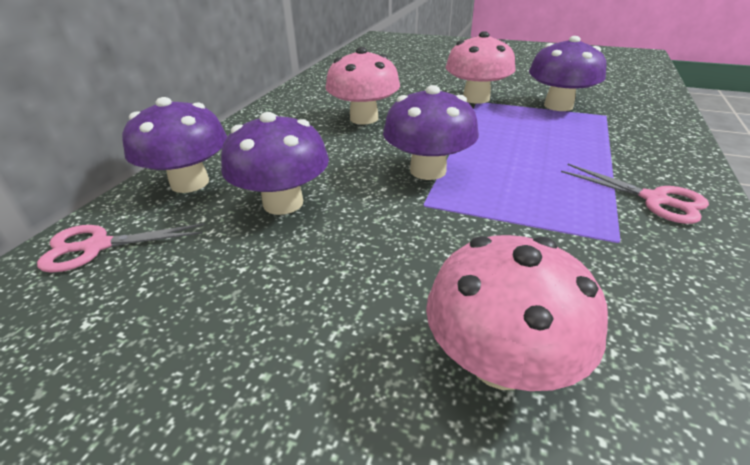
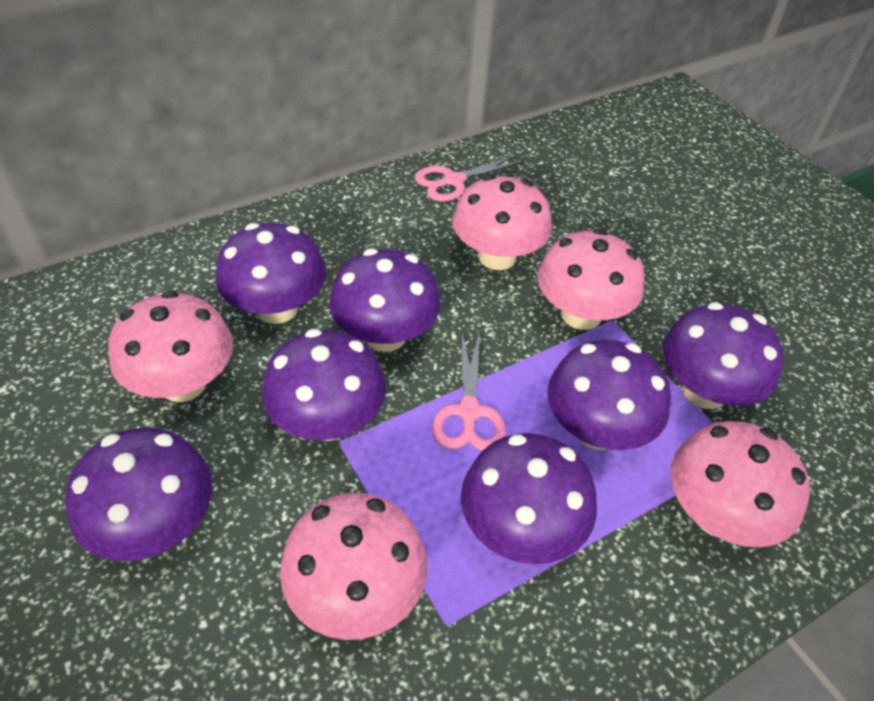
pink mushroom: [325,47,400,124] [426,235,608,391] [446,31,516,104] = 3 -> [108,291,233,402] [280,493,428,640] [452,175,552,270] [537,229,645,330] [670,421,810,547] = 5
purple mushroom: [122,97,227,193] [221,112,329,215] [383,85,479,180] [529,36,606,111] = 4 -> [65,428,212,561] [216,223,326,324] [262,329,386,441] [330,249,441,352] [461,433,597,564] [547,340,671,450] [663,302,784,409] = 7

